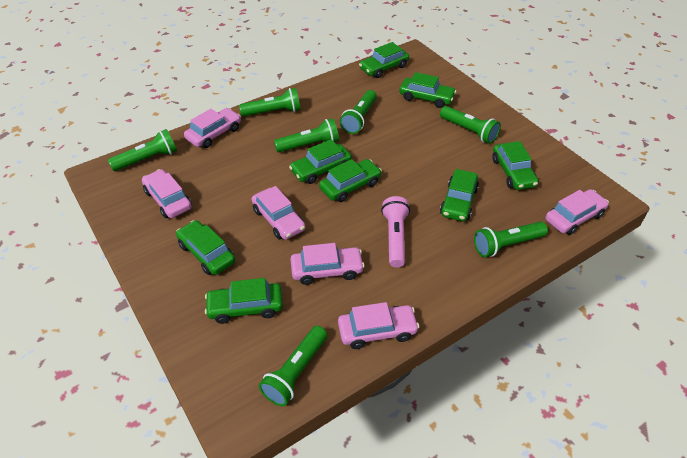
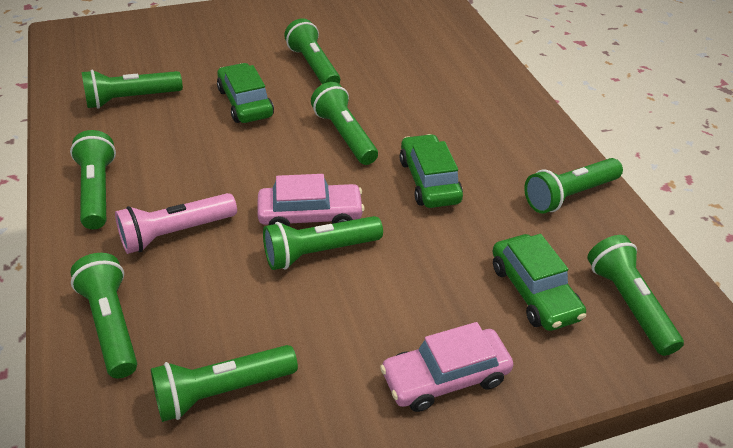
green car: [176,220,235,275] [205,278,283,324] [289,139,352,184] [319,159,382,202] [359,42,409,78] [399,72,456,108] [440,169,479,221] [492,141,538,190] = 8 -> [217,63,274,123] [400,134,463,208] [492,234,586,331] = 3
green flashlight: [108,129,177,171] [239,88,301,117] [259,326,327,406] [274,118,339,152] [340,90,377,134] [440,106,501,144] [474,222,548,257] = 7 -> [70,130,116,229] [70,253,137,378] [81,70,183,109] [151,345,298,422] [263,216,383,270] [284,18,340,84] [311,82,378,165] [524,158,623,214] [588,235,684,356] = 9
pink car: [142,169,192,218] [184,108,241,148] [252,186,305,240] [290,243,365,285] [338,302,419,349] [545,189,609,235] = 6 -> [257,174,365,226] [380,322,513,412] = 2

